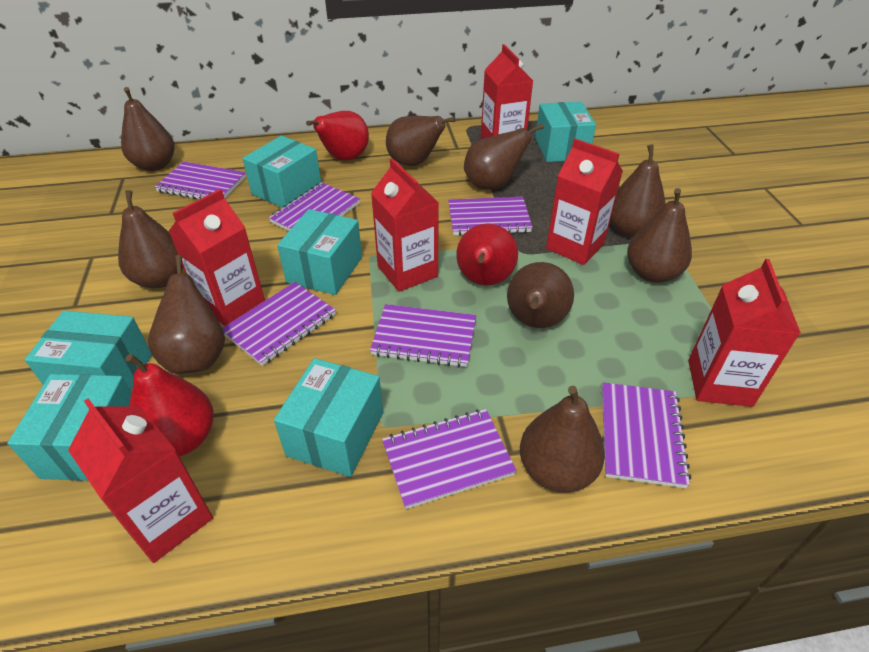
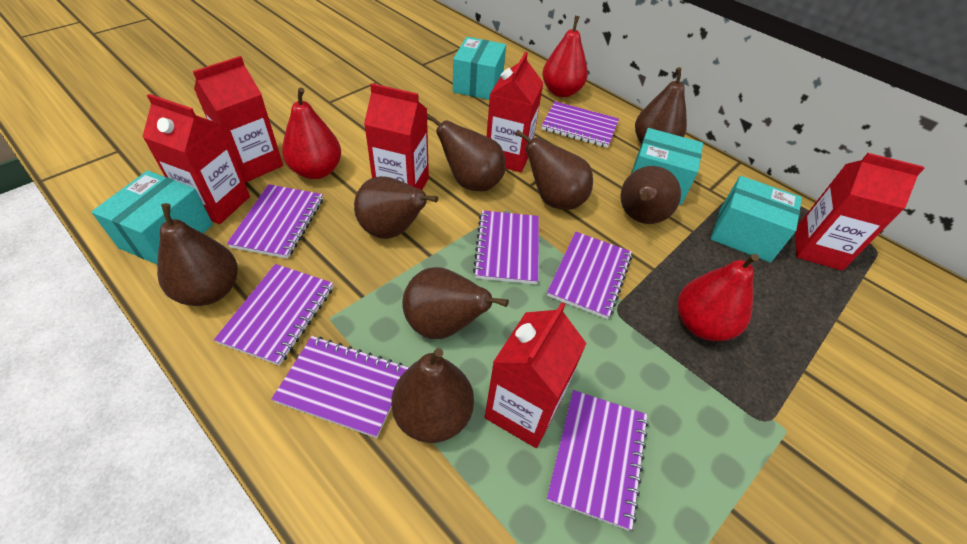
brown pear: [118,190,183,288] [121,87,175,171] [148,255,225,374] [386,116,455,166] [464,124,544,190] [507,262,574,328] [520,386,605,493] [610,144,666,238] [627,188,692,283] = 9 -> [157,203,238,306] [354,176,438,239] [392,348,474,443] [402,267,509,339] [427,113,506,191] [515,129,593,210] [620,166,681,224] [635,67,687,144] = 8
turquoise box: [7,374,131,481] [25,311,152,391] [242,136,321,208] [274,358,383,477] [277,209,362,295] [535,101,596,162] = 6 -> [91,171,213,265] [453,37,506,100] [631,128,703,205] [711,176,802,263] = 4

